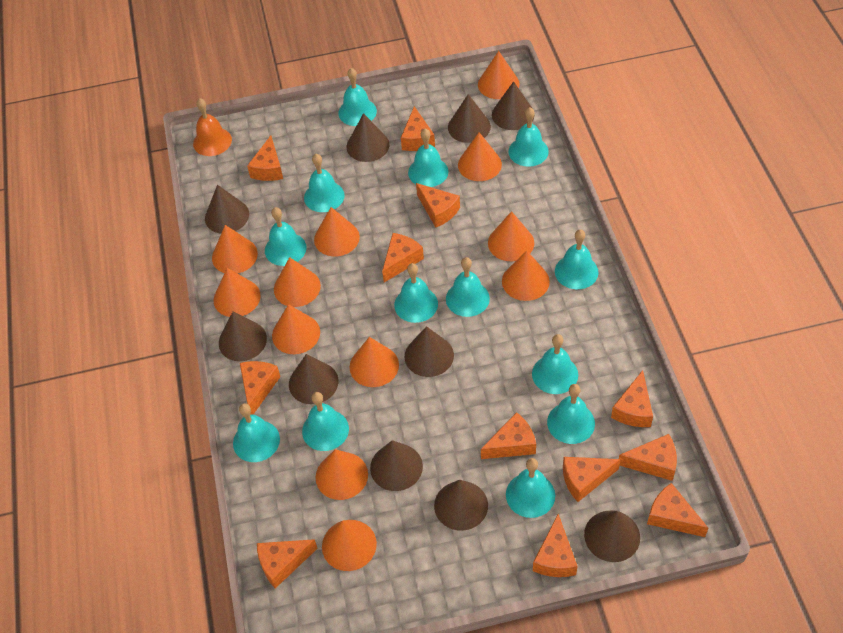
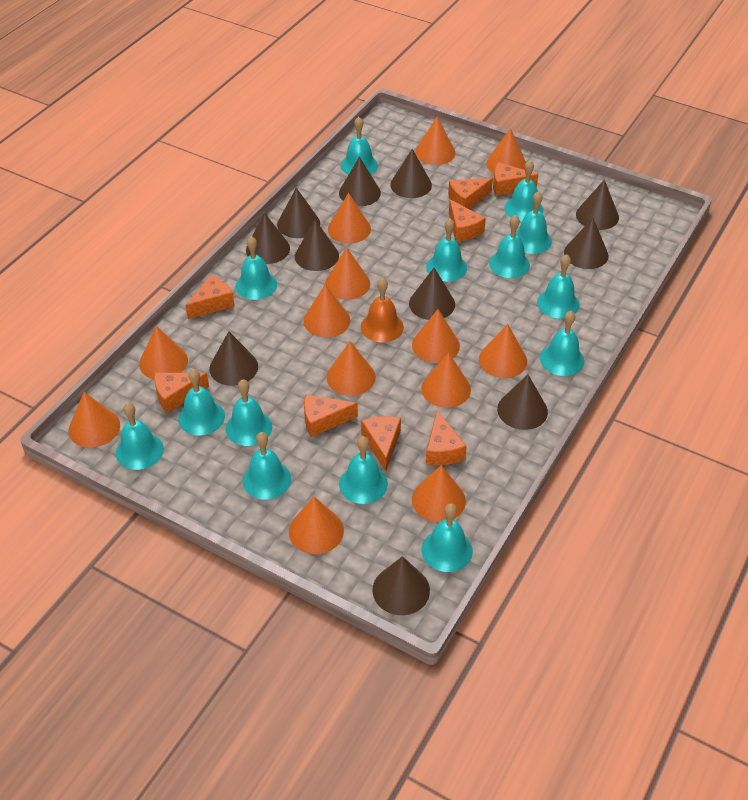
brown cone: [205,185,249,233] [219,312,267,361] [289,354,338,404] [347,113,389,162] [370,440,423,491] [405,326,454,377] [434,480,488,531] [448,94,491,143] [492,81,534,130] [584,511,640,562] = 10 -> [209,331,258,386] [246,213,290,264] [277,188,320,238] [295,220,339,271] [339,157,381,206] [372,556,430,615] [390,149,432,198] [409,268,455,320] [497,375,548,430] [564,218,608,269] [576,179,619,230] = 11
orange cheese: [240,361,280,415] [247,136,283,181] [257,539,318,588] [382,233,424,282] [401,106,435,151] [416,183,460,228] [481,412,536,459] [533,514,578,577] [563,457,621,502] [611,370,653,427] [619,434,677,481] [647,483,708,537] = 12 -> [154,373,209,413] [185,275,234,319] [304,394,358,437] [361,416,401,471] [426,410,467,465] [448,178,493,209] [449,199,486,242] [493,162,538,196] = 8
orange cone: [212,225,258,274] [214,268,261,317] [272,304,320,354] [274,257,321,307] [314,207,360,256] [315,449,368,500] [322,520,377,571] [349,337,399,387] [458,132,502,181] [478,51,520,99] [488,211,534,261] [502,250,550,301] = 12 -> [68,392,120,448] [139,326,188,379] [289,496,344,554] [303,284,350,338] [325,247,370,300] [326,341,376,396] [328,193,371,243] [412,309,460,363] [412,465,466,522] [415,117,456,165] [421,353,471,408] [479,324,527,378] [486,128,526,174] = 13
turquoise bell: [233,403,280,462] [265,207,307,266] [302,392,349,451] [304,154,345,212] [338,68,377,126] [394,263,438,323] [408,129,448,187] [446,257,490,317] [506,458,555,518] [508,107,549,167] [532,334,578,394] [547,384,595,444] [555,230,599,289] = 13 -> [116,403,164,470] [178,369,225,436] [226,379,272,446] [236,236,277,300] [243,432,291,500] [339,436,388,504] [341,117,378,175] [422,503,473,572] [426,218,467,281] [489,215,530,278] [504,160,543,221] [516,191,552,254] [537,254,580,318] [540,311,584,376] = 14

